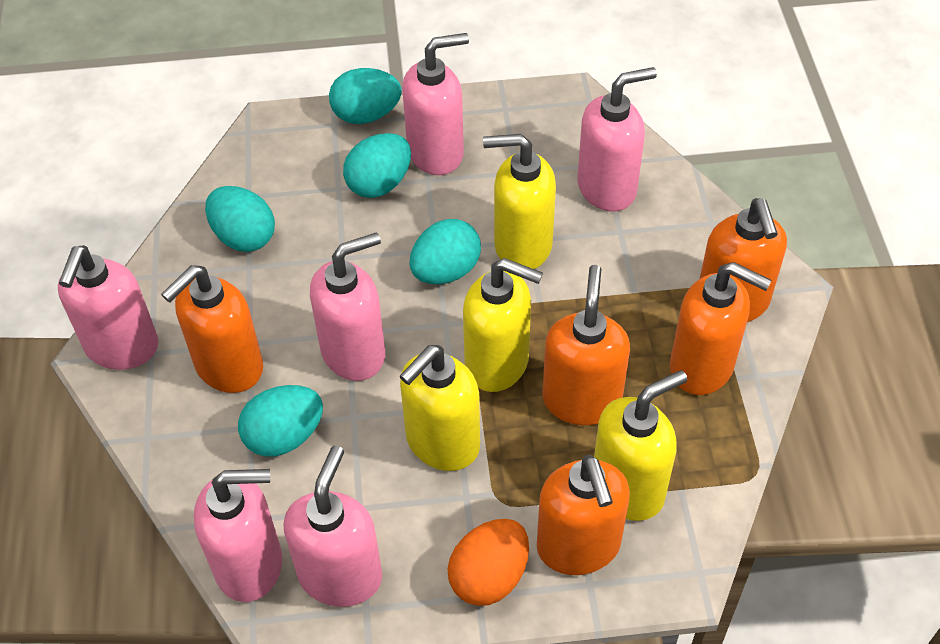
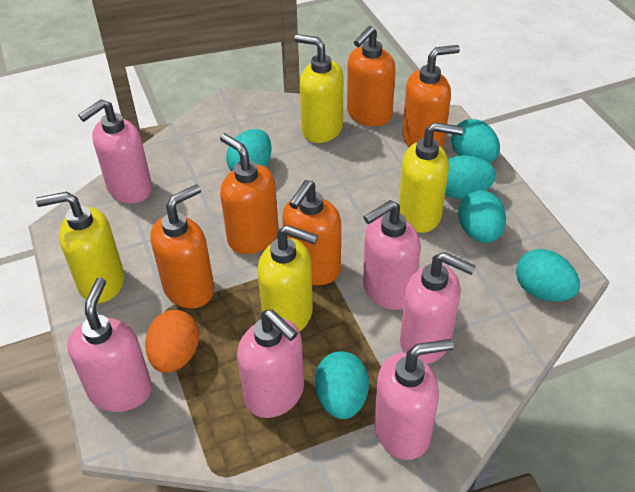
turquoise egg: [205,186,275,252] [238,385,323,457] [329,68,401,124] [343,133,411,198] [409,219,481,284] = 5 -> [226,129,272,171] [315,351,369,419] [445,155,496,199] [451,119,500,163] [458,190,506,243] [516,249,580,301] = 6

